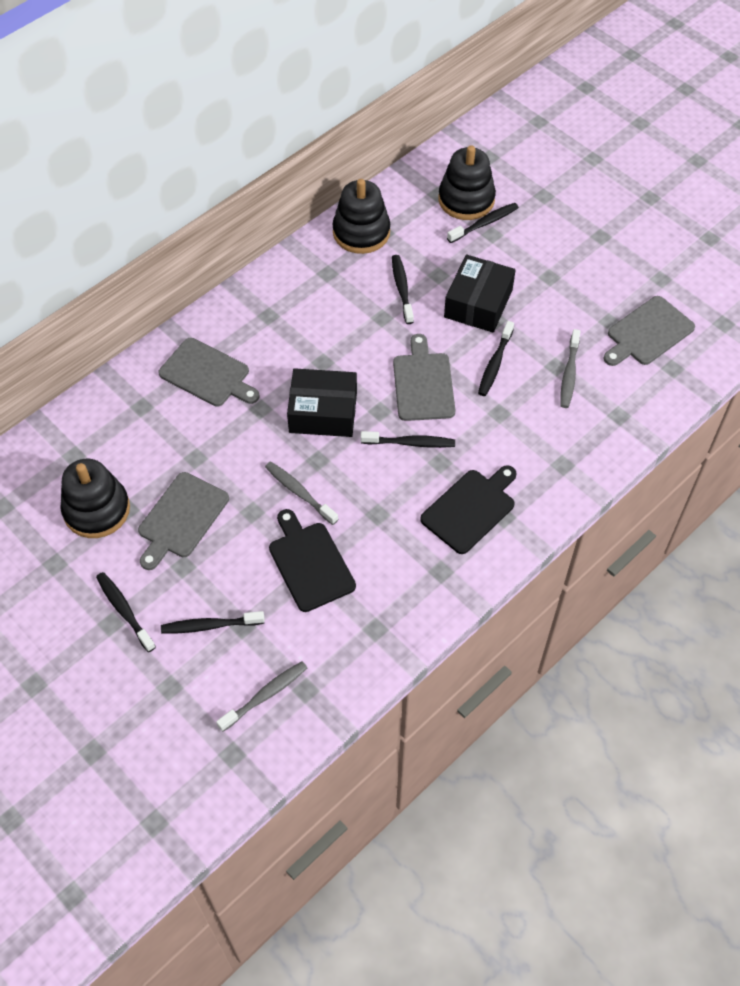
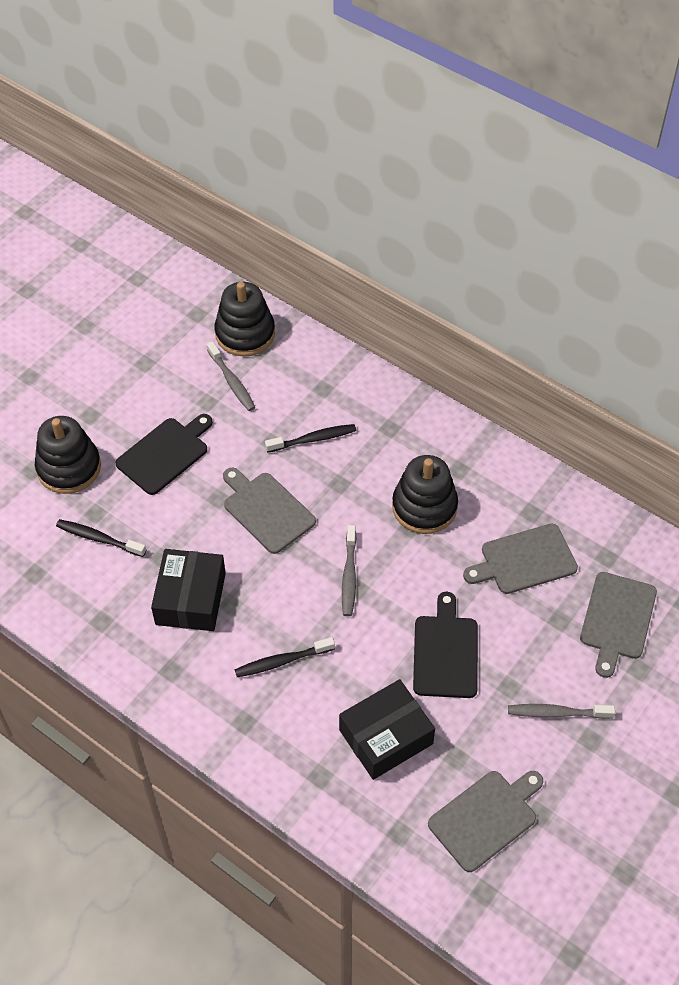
black toothbrush: [96,572,156,652] [161,611,265,633] [361,431,455,448] [392,255,414,324] [447,203,519,243] [478,321,514,396] = 6 -> [56,519,146,557] [234,637,335,677] [265,424,356,453] = 3

